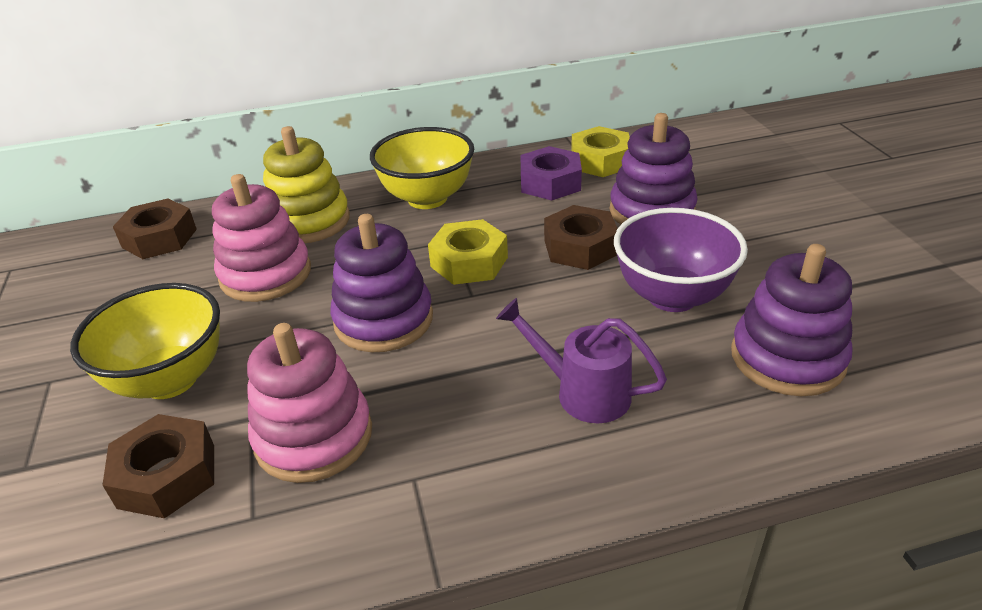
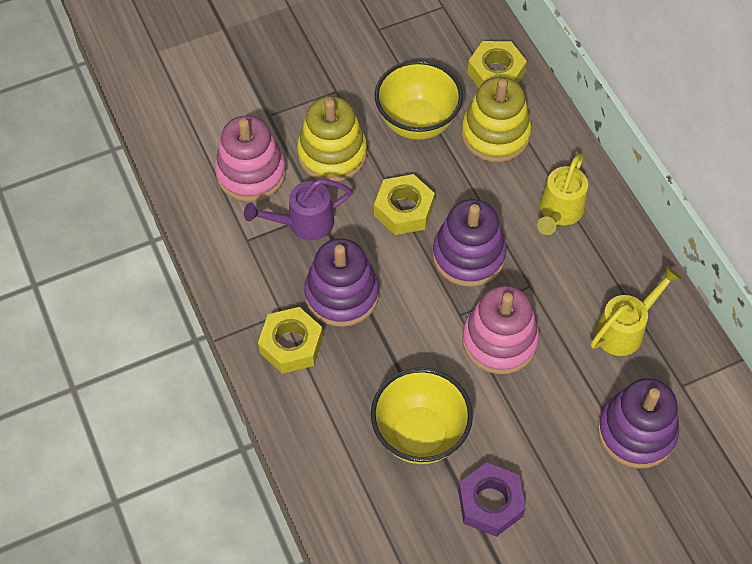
brown nut: [103,414,214,518] [113,199,197,259] [544,205,618,270] = 3 -> none = 0
purple bowl: [614,208,748,312] = 1 -> none = 0
yellow nut: [428,219,508,285] [571,126,630,177] = 2 -> [258,307,323,374] [374,174,435,235] [467,41,527,88] = 3
yellow stacking toy: [263,126,350,243] = 1 -> [297,96,367,182] [461,77,532,162] = 2
yellow watering can: none = 0 -> [537,154,588,235] [591,266,682,356] = 2

